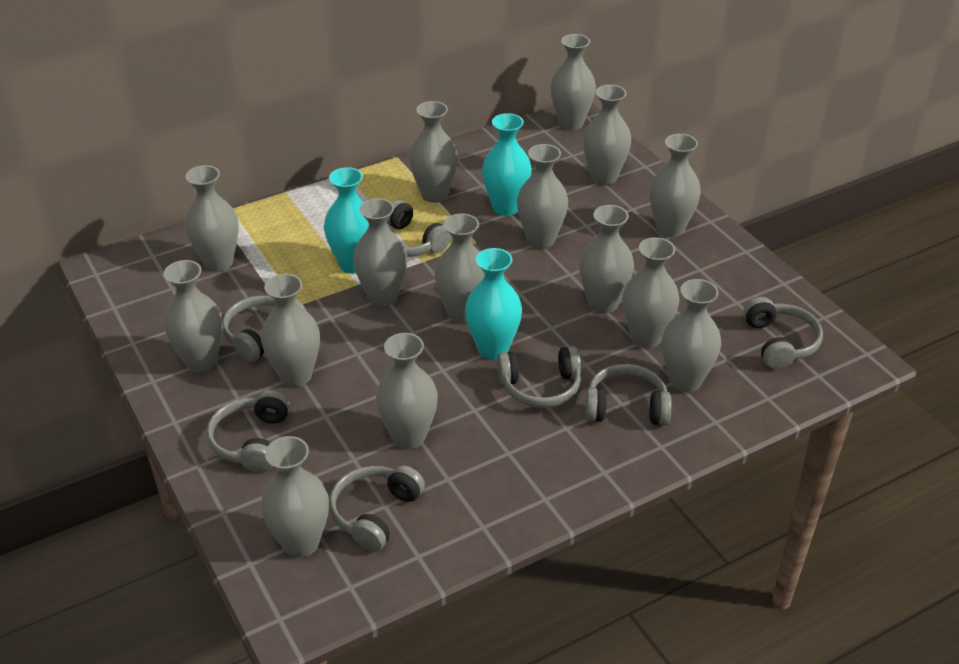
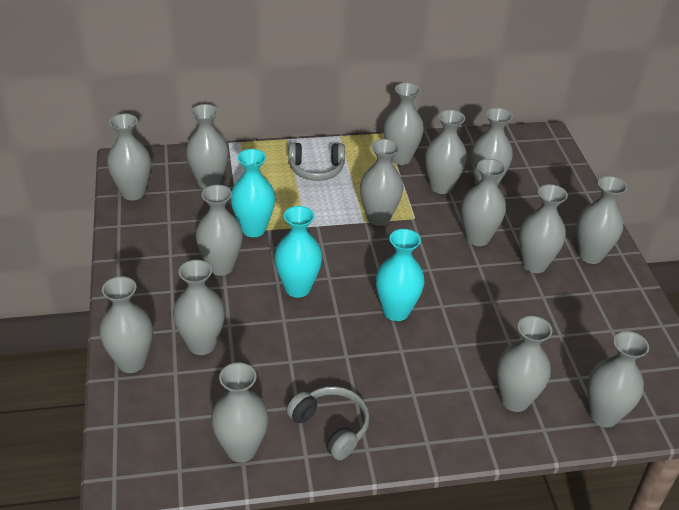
grey headphones: [206,390,290,473] [223,295,307,362] [329,465,425,552] [387,200,451,257] [497,346,581,408] [586,364,672,425] [744,297,823,369] = 7 -> [287,386,370,460] [289,143,345,181] = 2

